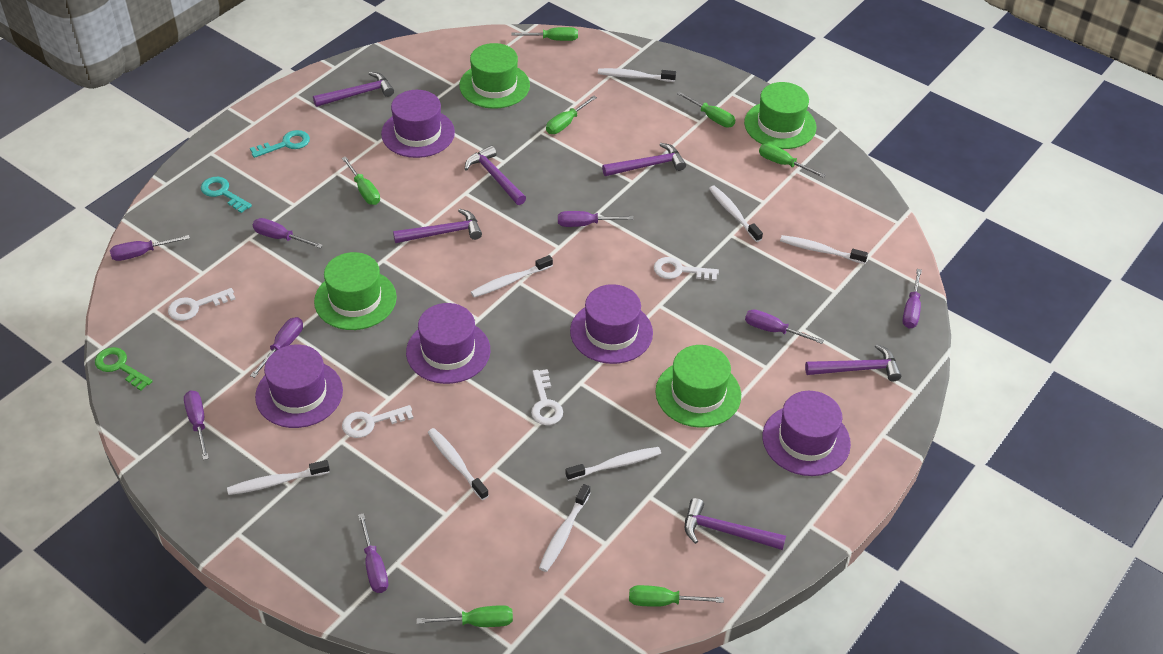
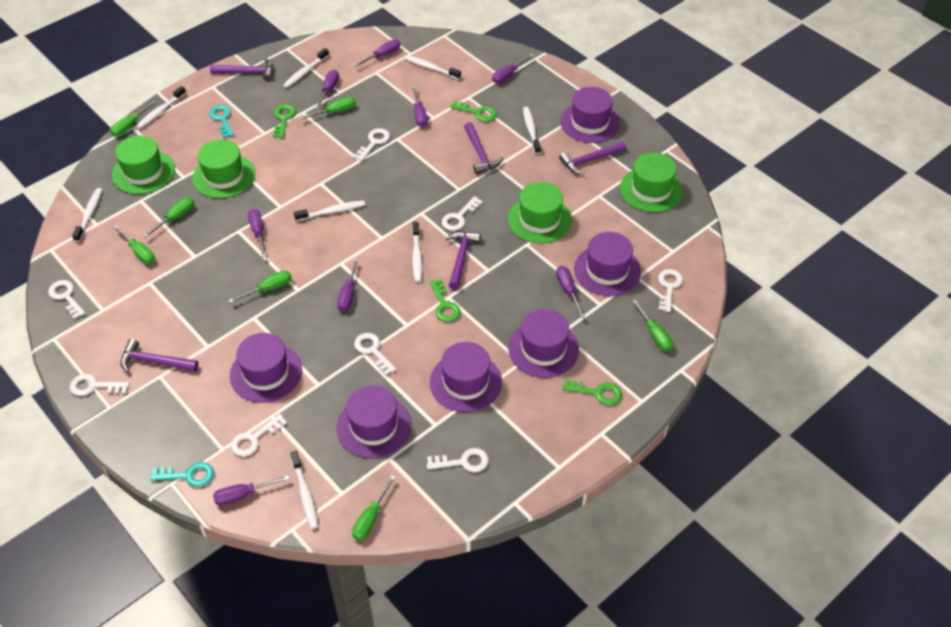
green key: [95,347,153,391] = 1 -> [273,104,296,138] [430,279,461,322] [450,100,497,122] [563,379,622,405] = 4
purple hammer: [313,72,394,107] [393,209,482,243] [465,145,526,205] [602,143,686,176] [685,498,786,550] [805,344,902,381] = 6 -> [120,339,199,373] [210,58,273,81] [446,231,481,290] [464,122,503,174] [559,141,626,174] = 5
purple hat: [255,344,343,428] [381,90,455,158] [406,303,490,384] [570,284,653,364] [762,391,851,476] = 5 -> [230,333,302,403] [337,386,411,458] [430,342,502,412] [508,309,579,378] [560,87,620,143] [574,232,641,296] = 6
white key: [168,288,236,321] [342,405,413,438] [531,369,563,425] [654,257,719,281] = 4 -> [48,280,86,319] [70,374,130,396] [231,414,287,457] [353,128,390,161] [354,333,396,376] [427,448,489,472] [442,196,483,231] [658,269,683,312] = 8

